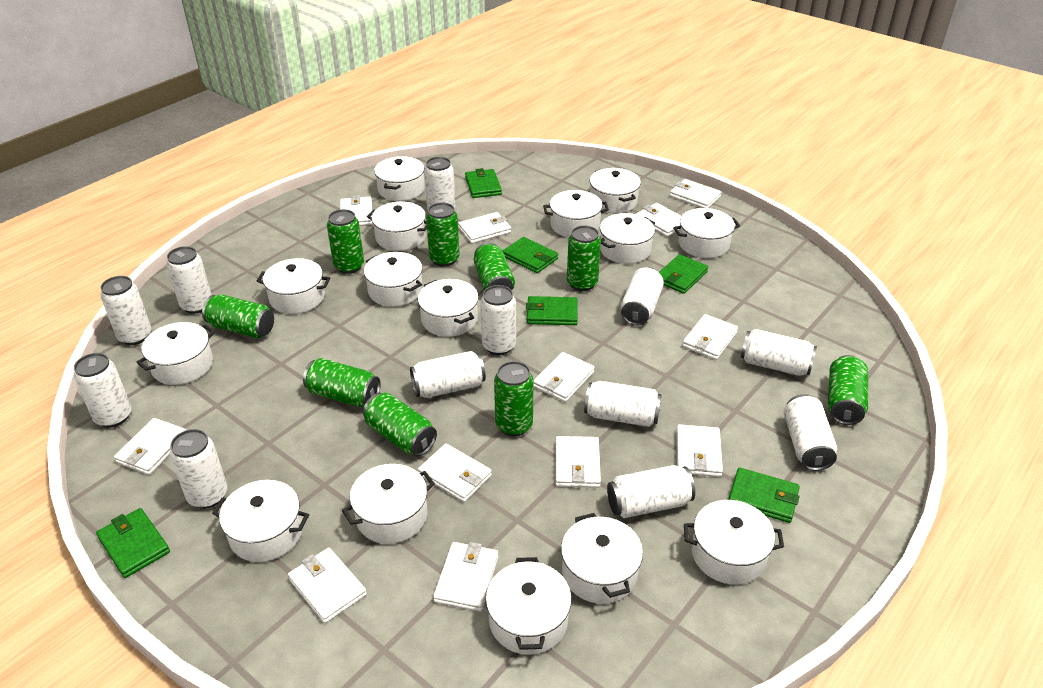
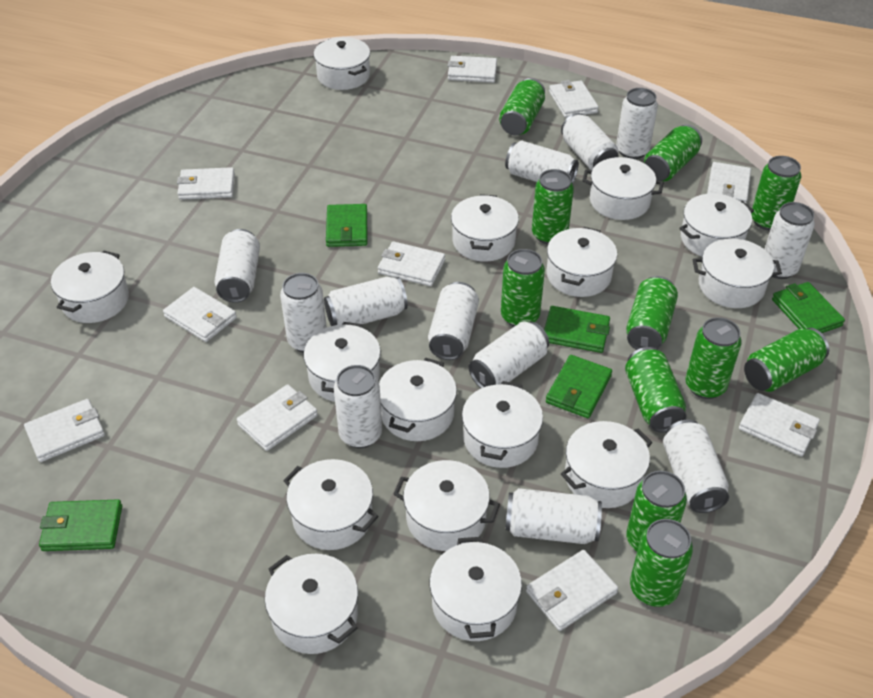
green can: [202,294,274,338] [303,358,381,407] [327,209,364,274] [363,393,437,456] [426,202,460,267] [474,243,515,290] [494,361,534,436] [567,226,601,291] [828,355,868,425] = 9 -> [499,78,545,135] [501,249,545,327] [532,169,574,244] [625,347,687,432] [626,276,678,350] [626,471,687,552] [630,519,693,607] [644,125,702,181] [685,317,742,399] [744,328,829,392] [751,156,801,231] = 11
green wallet: [96,508,170,578] [465,168,502,198] [503,237,558,273] [526,296,578,325] [659,254,708,294] [729,467,800,523] = 6 -> [39,499,122,551] [326,204,367,247] [544,306,610,353] [546,355,612,418] [772,282,845,333] = 5
white wallet: [114,418,186,475] [288,548,367,623] [340,195,373,226] [418,443,492,502] [433,542,498,612] [458,212,511,244] [533,352,595,402] [556,436,601,488] [636,203,681,237] [670,179,721,208] [676,424,723,477] [682,314,738,360] = 12 -> [24,399,105,462] [163,287,237,342] [177,167,235,200] [237,384,318,451] [378,242,445,286] [448,56,497,83] [526,550,618,631] [549,80,599,118] [707,162,751,204] [739,393,820,457] = 10

